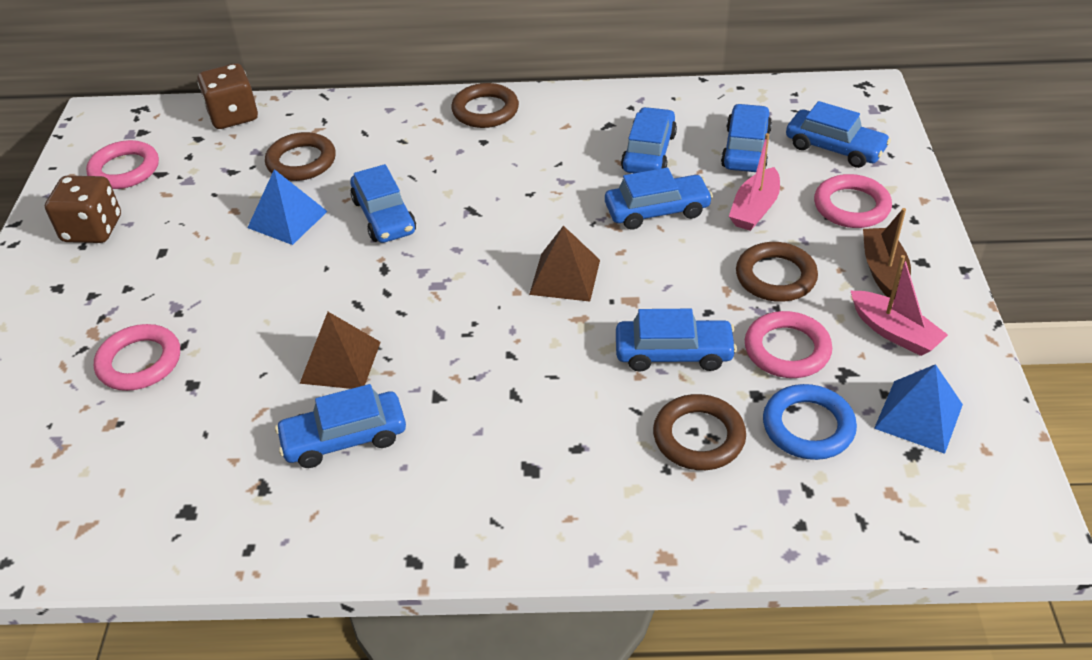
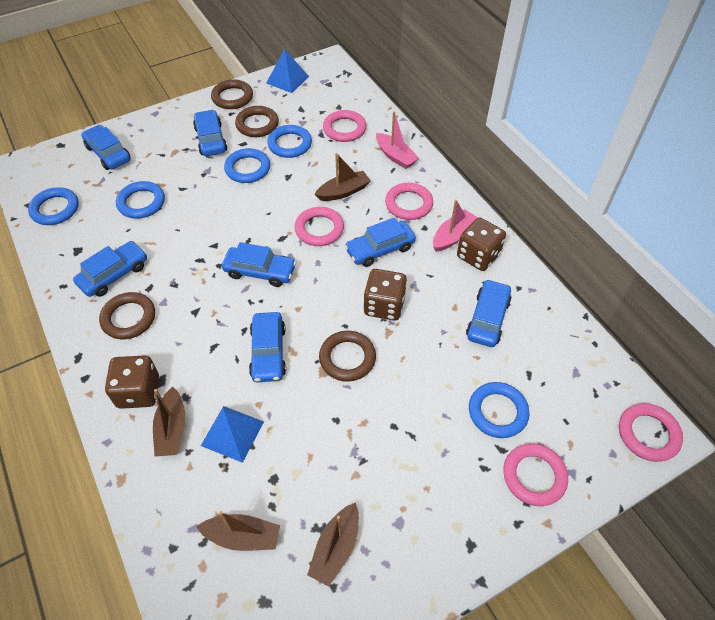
blue ring: [763,384,857,460] = 1 -> [28,187,79,225] [116,181,165,219] [224,148,270,183] [267,125,312,158] [469,382,529,438] = 5
brown boat: [863,208,911,299] = 1 -> [153,386,185,456] [196,511,280,551] [307,503,359,586] [315,153,371,201] = 4
brown dice: [45,176,121,243] [197,63,258,129] = 2 -> [105,355,159,409] [364,269,407,321] [457,218,506,271] = 3
brown pyramid: [299,312,381,389] [529,226,600,302] = 2 -> none = 0
pink ring: [86,140,159,189] [94,324,180,391] [745,311,832,378] [814,174,892,228] = 4 -> [294,207,344,246] [323,110,367,142] [385,183,433,220] [503,444,568,506] [619,403,683,462] = 5

